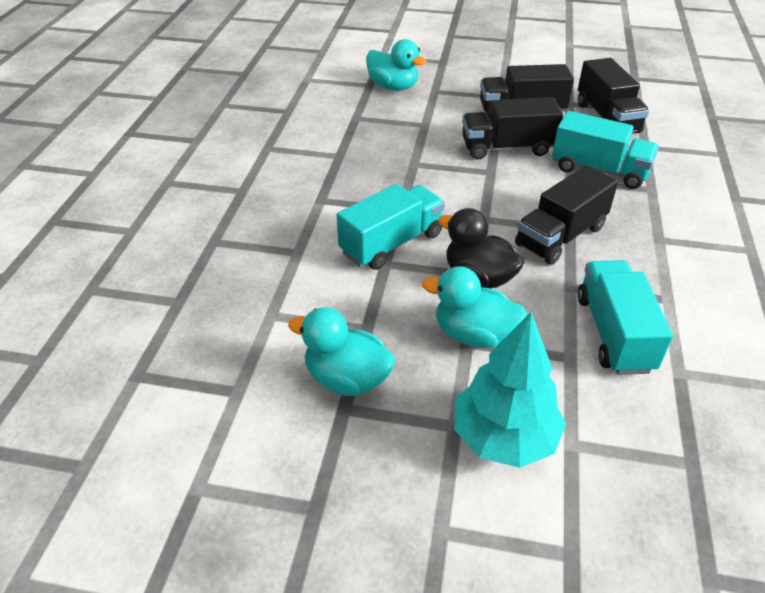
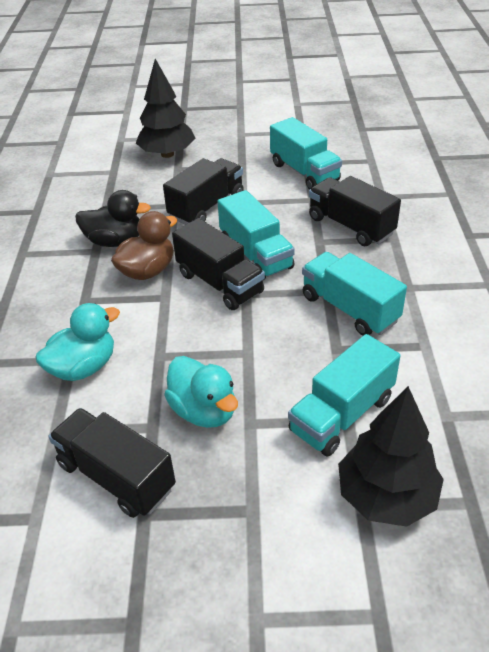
black tree: none = 0 -> [136,59,196,158] [338,386,444,527] = 2
brown duck: none = 0 -> [111,211,177,280] = 1
turquoise duck: [288,307,395,396] [366,39,427,91] [422,266,527,348] = 3 -> [35,303,120,381] [164,356,238,428] = 2
turquoise tree: [454,312,566,468] = 1 -> none = 0
turquoise truck: [337,184,445,270] [552,111,659,189] [577,260,673,375] = 3 -> [217,190,295,280] [270,117,342,190] [288,334,401,457] [302,252,407,336] = 4

